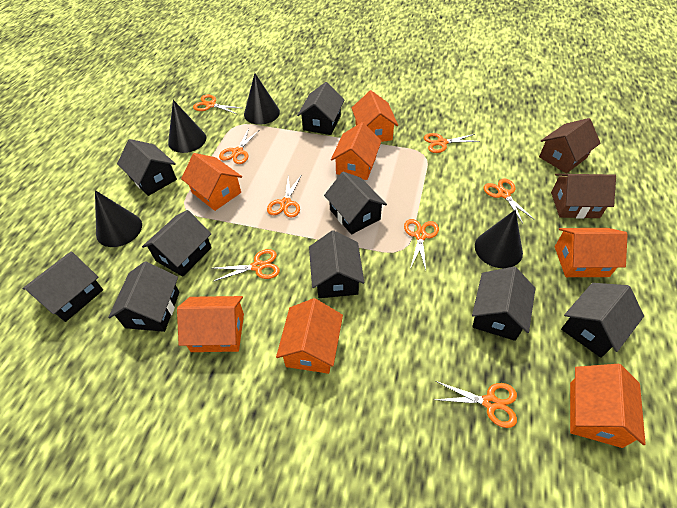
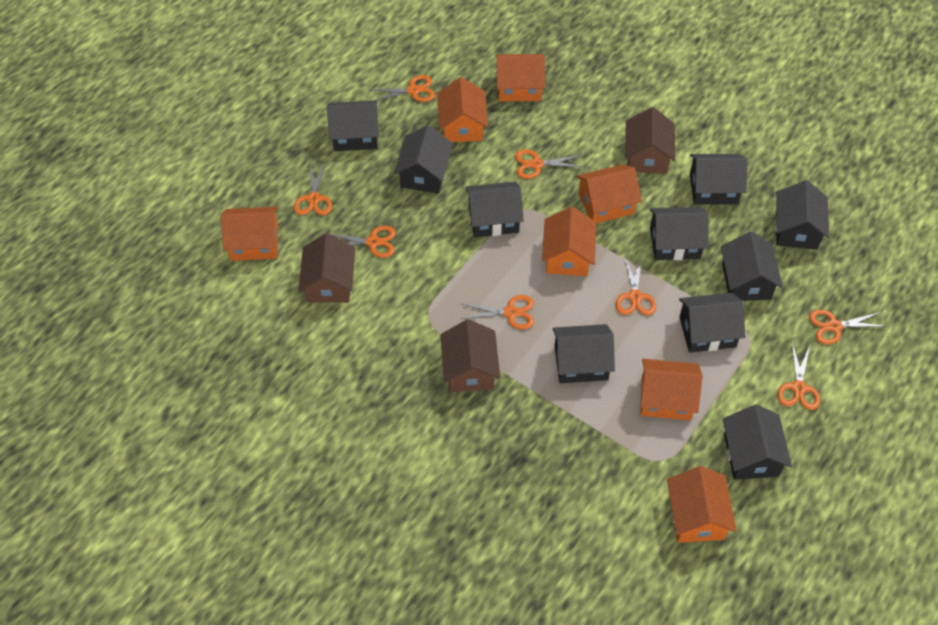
black cone: [95,190,142,247] [168,100,206,153] [244,73,280,125] [475,210,523,268] = 4 -> none = 0
black house: [22,252,103,322] [108,261,180,332] [117,139,177,196] [142,210,212,277] [297,82,345,135] [309,230,364,298] [324,172,387,234] [472,267,535,341] [561,283,644,358] = 9 -> [327,100,379,151] [394,125,453,193] [465,182,524,237] [552,324,615,383] [650,207,709,260] [679,293,746,353] [690,154,748,204] [721,231,783,301] [723,404,792,480] [775,180,829,250] = 10
brown house: [539,118,601,174] [551,174,616,219] = 2 -> [299,233,355,303] [440,319,500,392] [625,107,675,174] = 3

